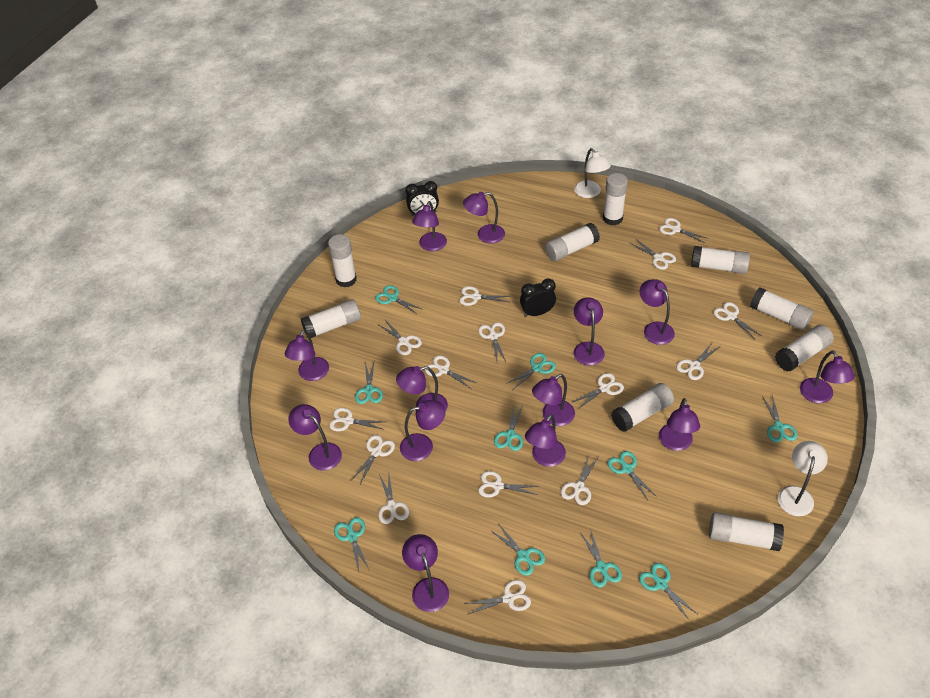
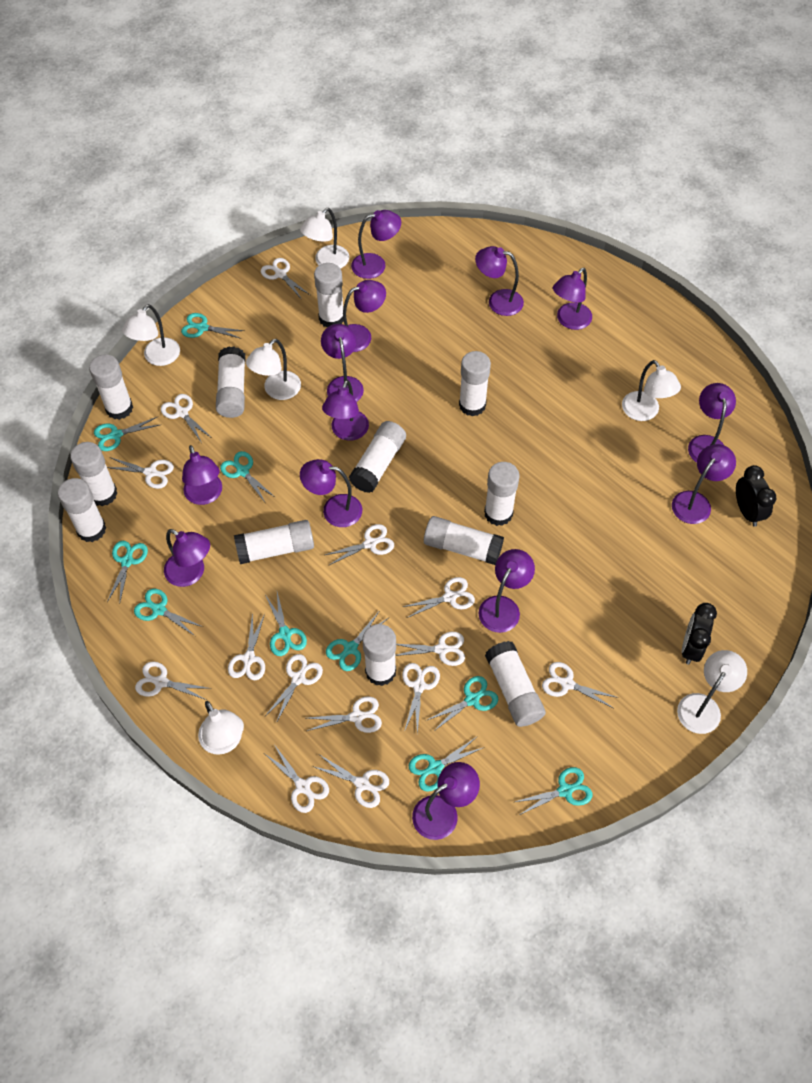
white glue stick: [301,299,361,338] [328,234,357,287] [545,223,600,261] [603,173,628,226] [611,383,674,432] [691,246,750,274] [709,512,784,551] [750,287,813,330] [775,325,834,372] = 9 -> [58,478,106,542] [70,442,118,506] [89,354,133,420] [216,346,246,418] [234,520,314,564] [314,263,344,327] [349,421,406,493] [362,624,396,686] [424,516,504,565] [459,351,491,416] [484,462,519,526] [485,641,546,727] = 12
white lamp: [574,148,611,198] [778,441,828,516] = 2 -> [122,304,180,366] [198,701,244,755] [246,339,301,400] [300,208,349,269] [622,360,681,421] [677,650,747,734] = 6
white scissors: [329,408,386,431] [351,435,395,484] [378,474,409,524] [379,320,422,355] [425,355,476,389] [459,286,510,306] [465,580,531,615] [478,322,506,362] [478,471,539,498] [561,454,598,505] [571,373,624,409] [630,238,676,270] [659,218,709,243] [676,343,721,380] [713,302,762,339] = 15 -> [107,457,174,489] [135,661,212,700] [161,394,210,443] [228,613,265,680] [261,258,310,300] [265,654,323,723] [265,744,329,813] [307,696,382,733] [312,755,389,808] [325,524,394,566] [395,632,465,666] [402,663,440,734] [403,577,475,618] [542,662,618,708] = 14

